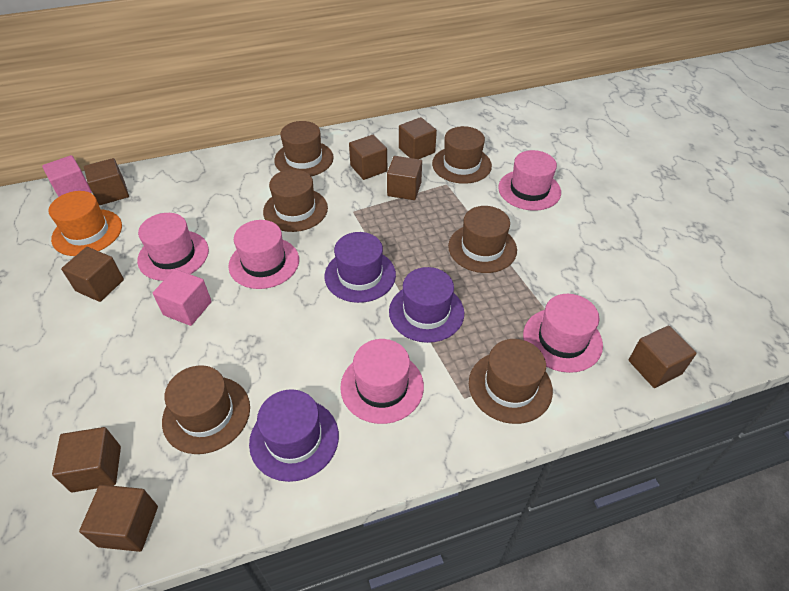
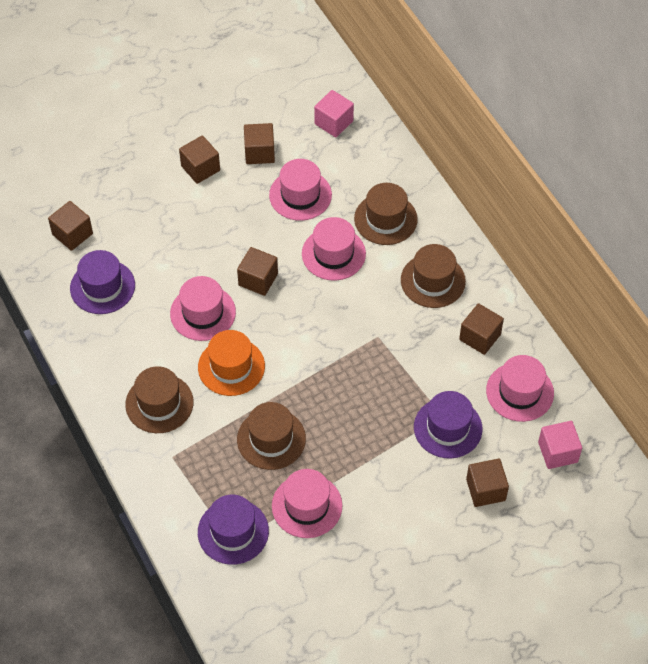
brown cube: [52,427,121,493] [61,247,124,302] [79,485,158,552] [84,158,129,205] [349,135,387,180] [387,156,422,200] [399,117,437,159] [629,326,697,388] = 8 -> [48,201,93,251] [179,135,220,184] [237,247,278,296] [244,123,275,164] [459,303,504,355] [466,459,509,507] = 6
brown hat: [162,365,250,454] [263,169,328,232] [274,121,334,176] [432,126,492,184] [448,206,517,273] [469,339,553,424] = 6 -> [125,366,193,433] [237,402,306,470] [354,183,418,245] [401,244,466,308] = 4

